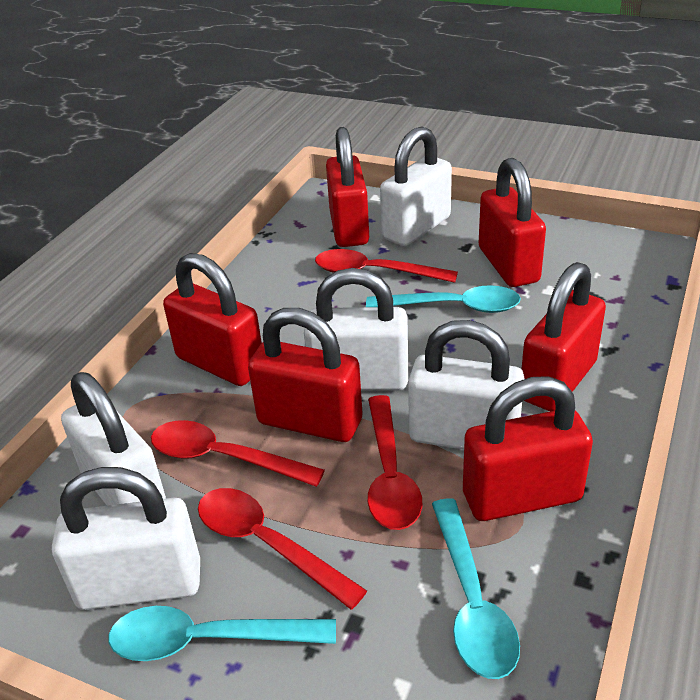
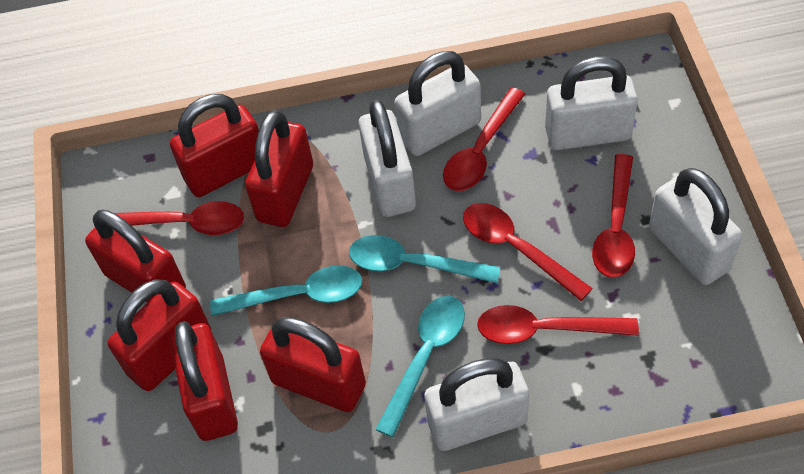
red spoon: [151,420,325,487] [198,488,367,609] [315,249,458,283] [368,395,422,530] = 4 -> [115,201,244,235] [443,88,525,191] [463,203,593,301] [477,305,639,344] [592,154,635,278] = 5

